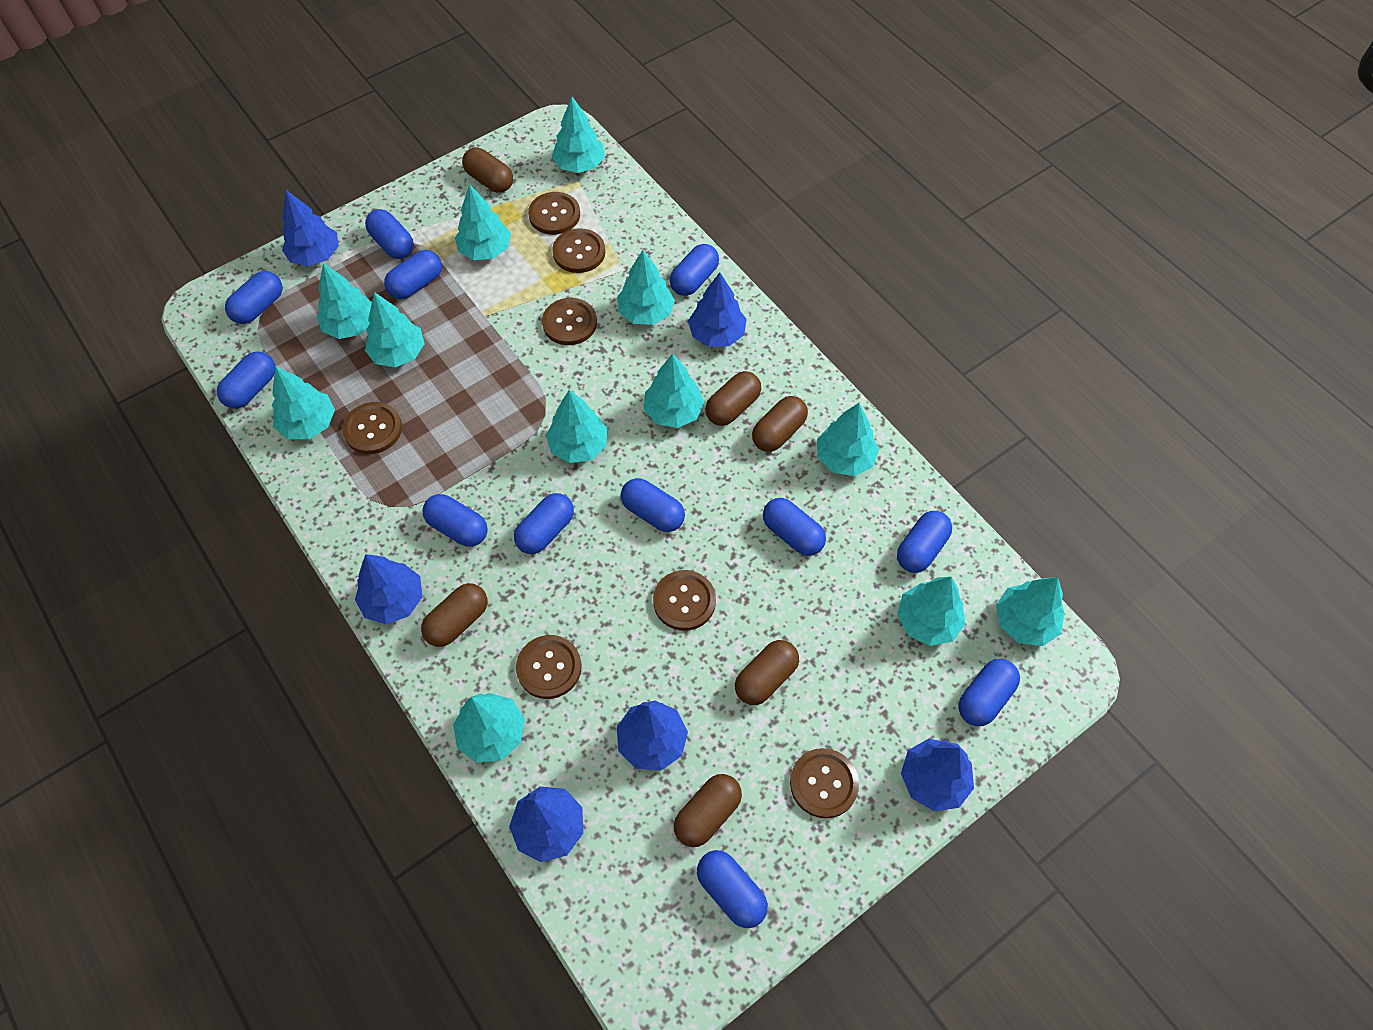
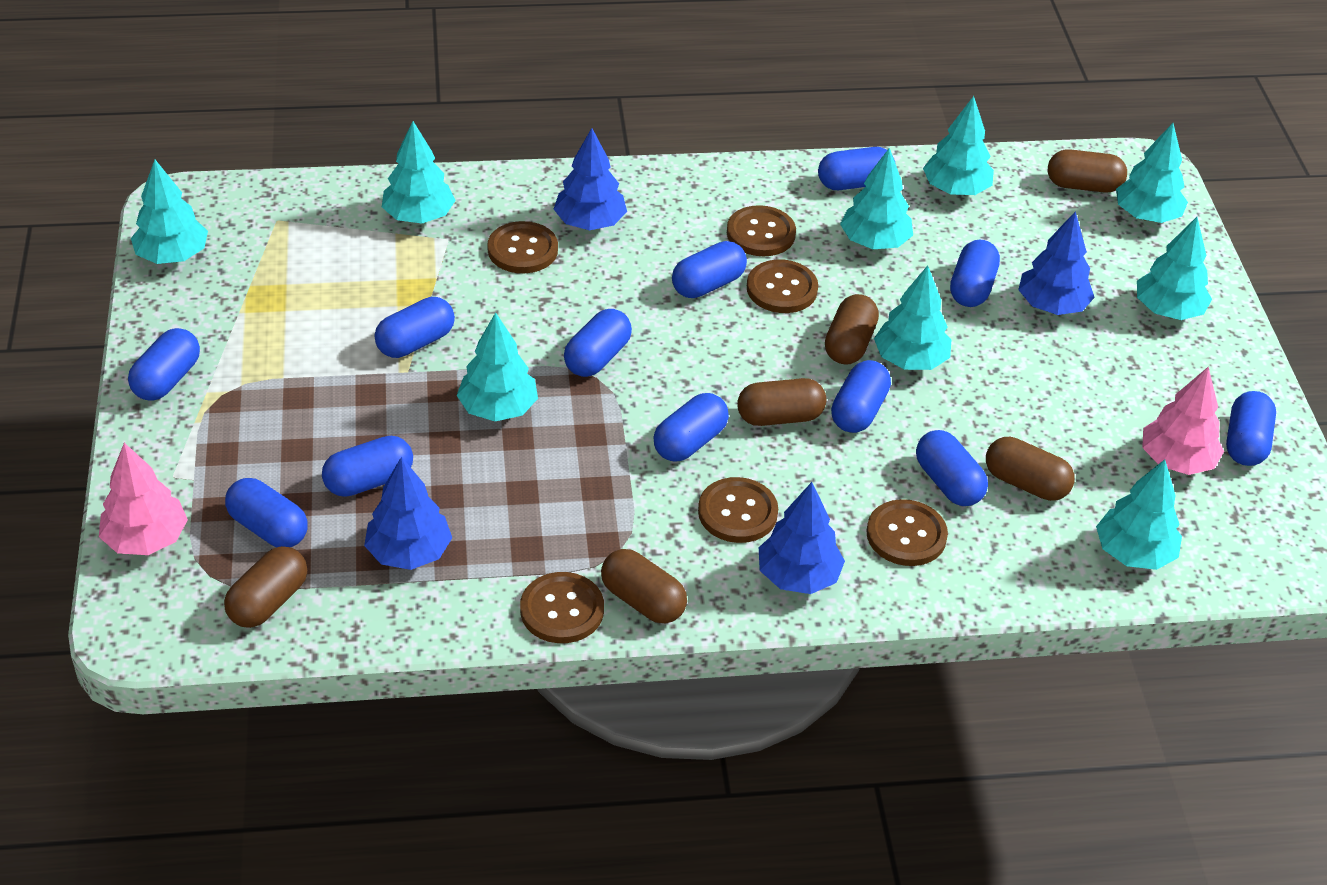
blue tree: [282,190,339,266] [355,554,423,625] [509,787,583,862] [617,701,688,771] [688,272,747,347] [901,739,974,811] = 6 -> [364,456,452,570] [554,128,627,230] [759,482,845,594] [1018,211,1095,315] = 4
brown button: [342,402,402,454] [516,635,582,699] [528,192,580,235] [542,298,597,345] [552,228,605,273] [653,570,716,631] [790,748,859,819] = 7 -> [487,221,558,273] [520,572,604,643] [698,477,778,543] [727,205,796,256] [747,260,818,313] [866,499,948,566] = 6
pink tree: none = 0 -> [99,443,188,555] [1142,367,1224,475] = 2
turquoise tree: [272,367,335,439] [317,263,372,339] [365,292,425,367] [453,693,525,763] [455,184,511,260] [546,390,608,463] [552,97,605,173] [617,250,675,325] [644,353,704,428] [817,403,879,476] [897,577,966,646] [996,577,1064,646] = 12 -> [131,160,208,264] [382,121,456,224] [456,312,538,421] [840,148,913,249] [874,265,952,370] [923,96,994,195] [1096,459,1182,570] [1116,123,1188,223] [1137,217,1212,320] = 9

